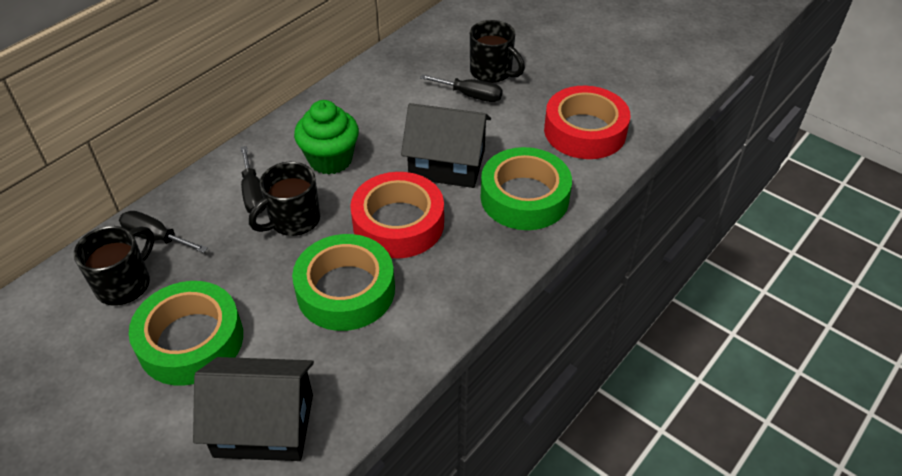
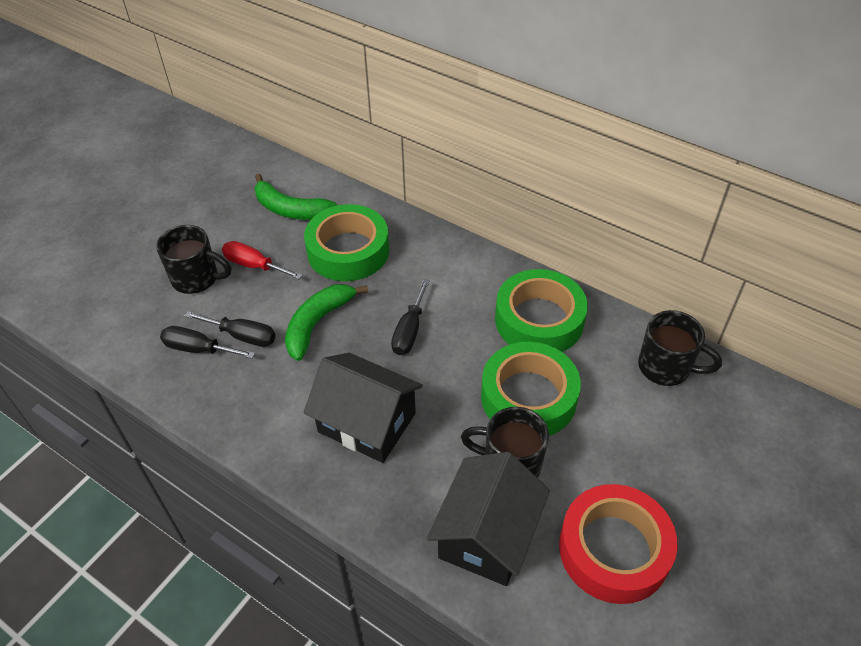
green banana: none = 0 -> [255,174,337,220] [285,284,368,361] = 2
green cupcake: [294,100,359,174] = 1 -> none = 0
red screwdriver: none = 0 -> [222,241,303,279] = 1
red tape: [350,172,444,258] [544,86,630,159] = 2 -> [559,484,678,604] = 1

